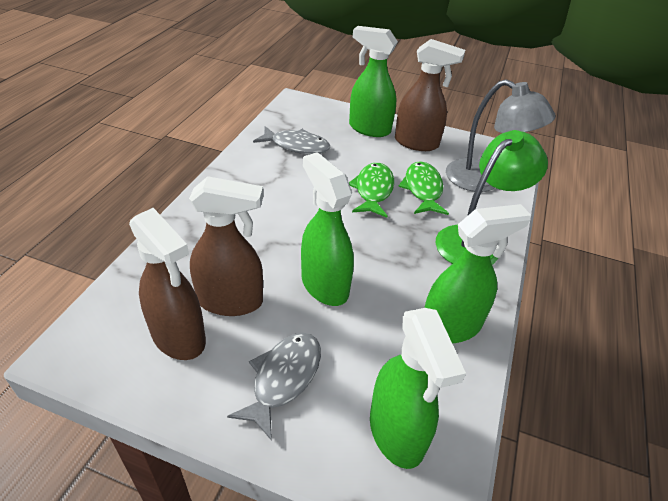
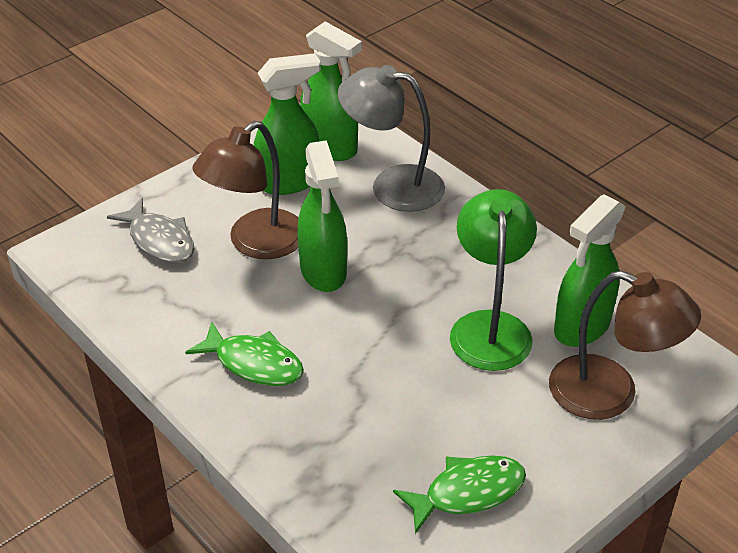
brown lamp: none = 0 -> [193,121,299,259] [549,271,701,420] = 2
brown spray bottle: [129,208,206,360] [189,176,263,316] [395,39,465,151] = 3 -> none = 0
grey fish: [227,333,321,441] [253,126,330,154] = 2 -> [107,198,195,263] = 1

